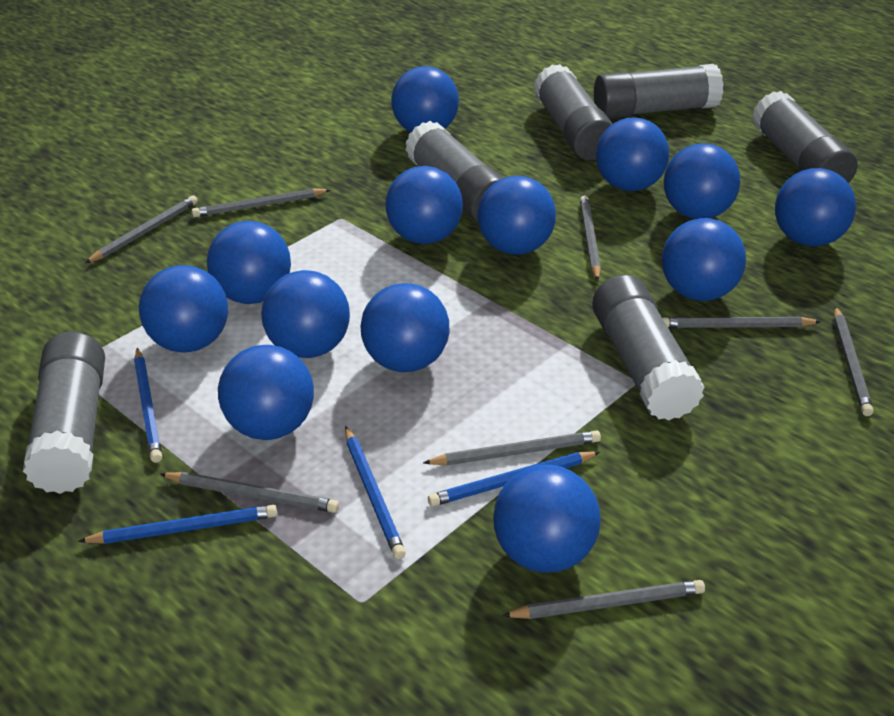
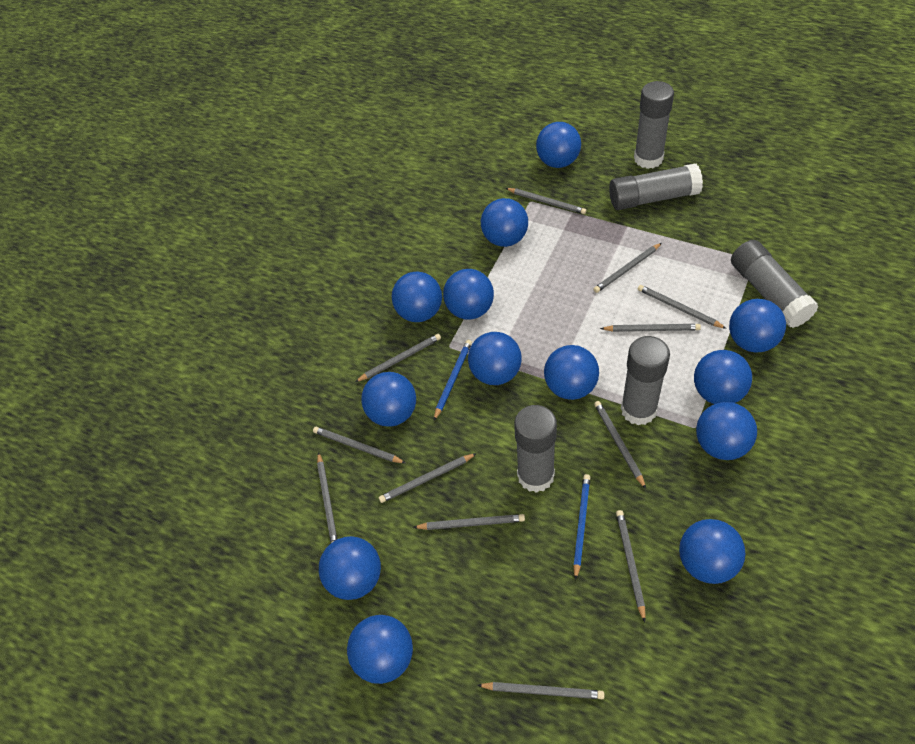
blue pencil: [78,505,277,544] [134,348,162,463] [345,426,406,559] [428,451,600,506] = 4 -> [434,340,472,420] [573,474,590,580] = 2
grey glue stick: [23,332,105,494] [405,121,503,222] [534,64,613,161] [592,275,705,421] [594,64,724,118] [752,91,858,183] = 6 -> [514,405,557,493] [609,164,703,210] [621,336,670,425] [634,81,674,169] [731,240,819,328] = 5
grey pencil: [85,195,198,263] [160,472,339,513] [192,188,330,217] [423,431,601,465] [502,580,705,619] [580,195,601,281] [662,317,821,328] [834,306,873,416] = 8 -> [313,427,405,463] [317,452,338,543] [355,334,441,382] [379,453,477,503] [413,514,525,530] [477,682,604,699] [506,188,586,214] [593,243,662,293] [594,401,646,489] [600,324,701,332] [616,510,645,622] [638,285,727,329] = 12

